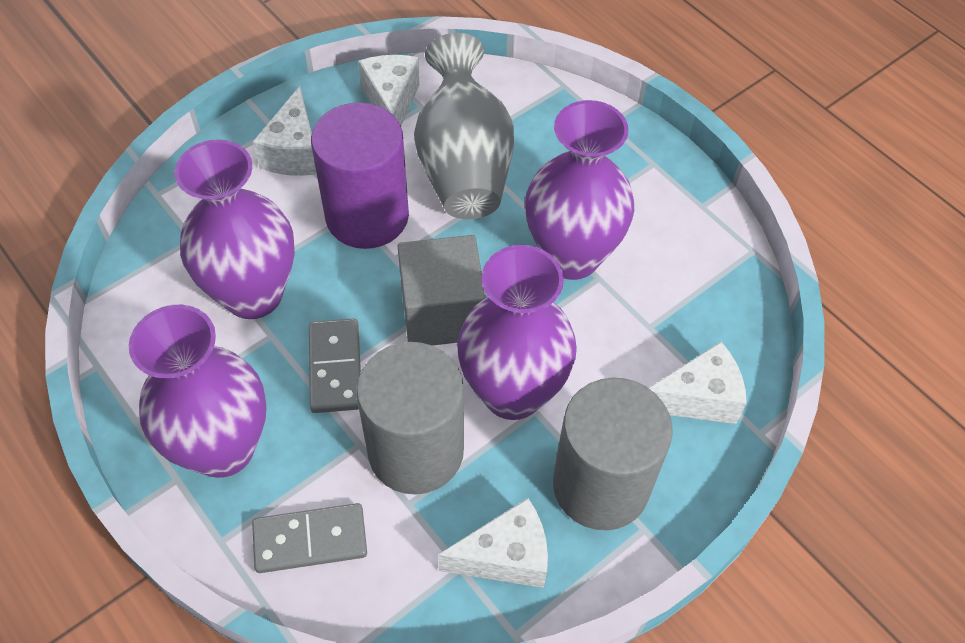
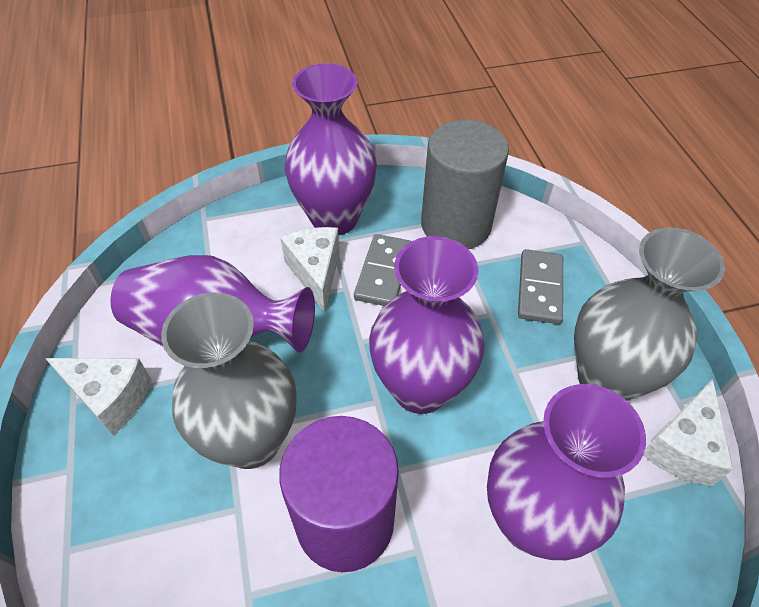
grey cube: [398,235,486,346] = 1 -> none = 0
grey cylinder: [356,342,464,494] [553,377,673,530] = 2 -> [421,120,509,249] = 1
grey vase: [414,33,514,219] = 1 -> [161,292,297,469] [574,227,725,401] = 2
white cheese: [253,86,317,176] [358,55,420,126] [438,498,548,588] [649,342,747,424] = 4 -> [45,358,152,435] [280,227,340,313] [643,379,733,486] = 3

